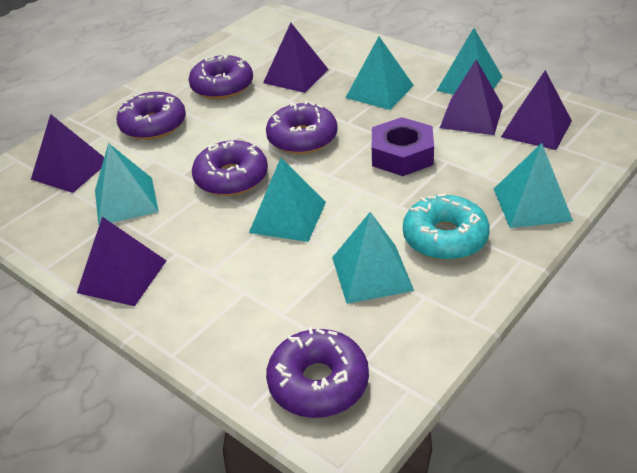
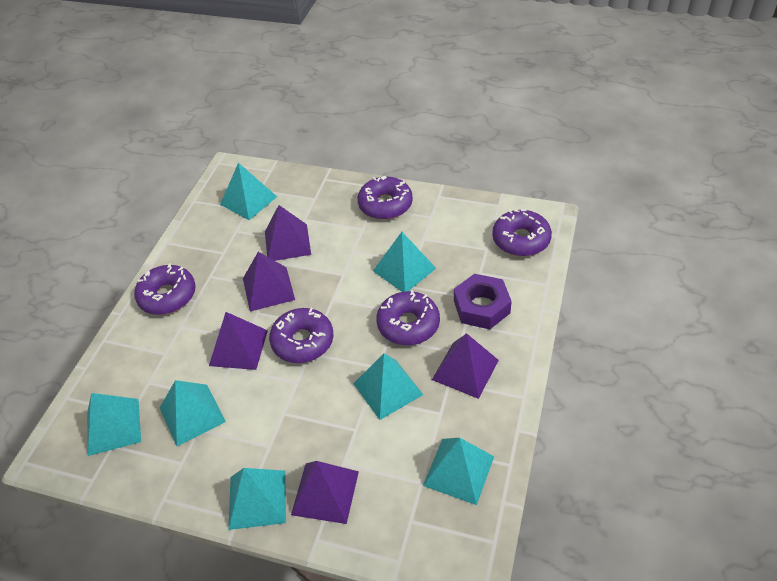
turquoise donut: [403,194,490,260] = 1 -> none = 0
turquoise pyramid: [95,143,159,226] [249,158,326,242] [332,212,414,304] [346,37,414,110] [437,28,502,95] [494,143,573,228] = 6 -> [87,393,141,456] [160,380,226,446] [220,163,277,220] [228,468,286,530] [353,353,423,420] [373,232,436,292] [423,438,494,505] = 7

